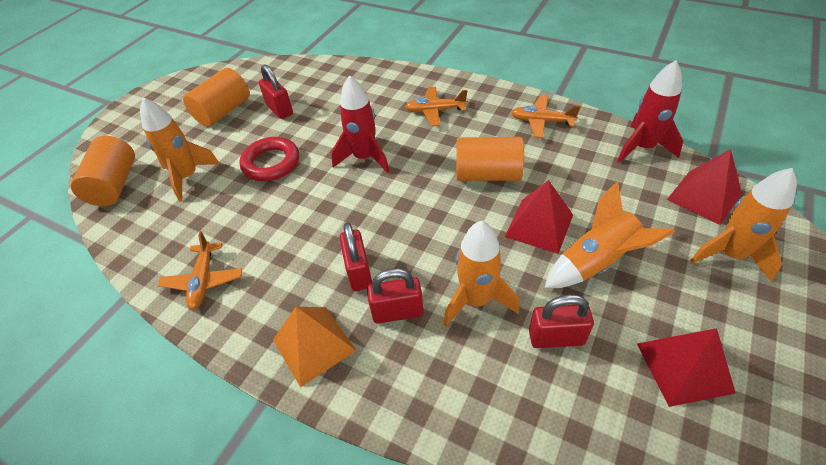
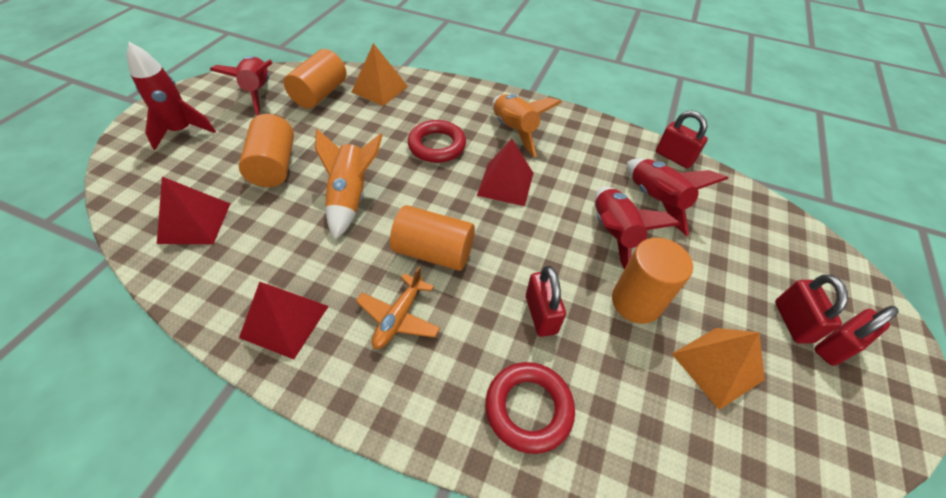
orange cylinder: [71,136,135,206] [183,68,249,127] [456,137,524,181] = 3 -> [239,114,294,187] [284,49,347,109] [390,205,475,271] [612,237,693,324] = 4
orange plane: [158,231,242,309] [405,87,467,126] [511,96,580,138] = 3 -> [356,267,440,349] = 1
orange pyramid: [273,307,356,387] = 1 -> [352,43,408,106] [672,328,765,410] = 2
orange rocket: [140,97,220,202] [443,221,520,327] [544,182,675,288] [690,168,797,282] = 4 -> [315,129,383,240] [492,94,562,157] = 2
red ring: [239,137,299,181] = 1 -> [408,120,466,163] [485,362,575,454] = 2
red rocket: [331,75,390,173] [617,60,683,163] = 2 -> [127,42,216,150] [210,56,272,115] [595,187,680,269] [627,158,728,236] = 4

